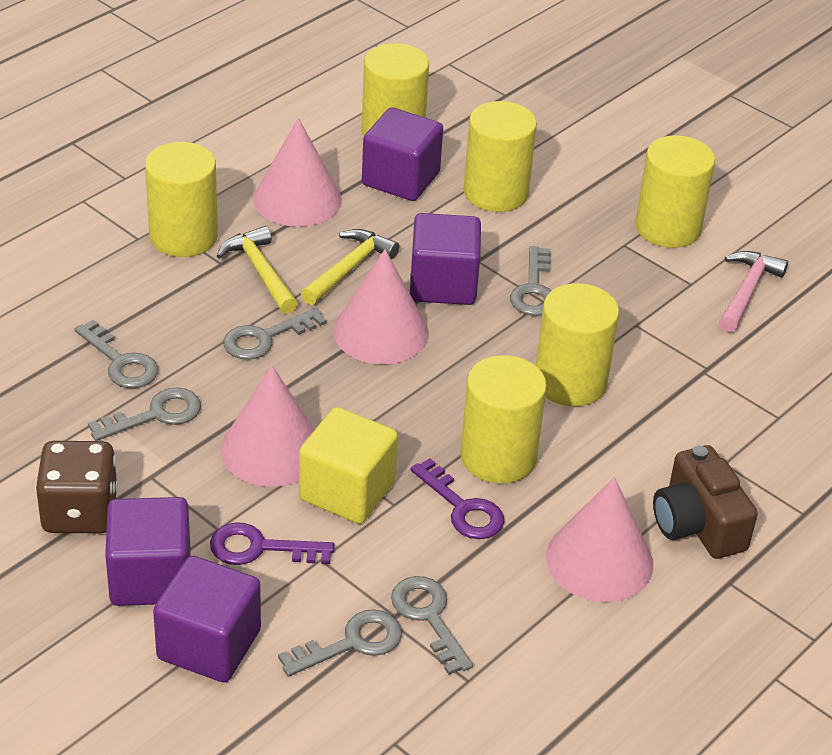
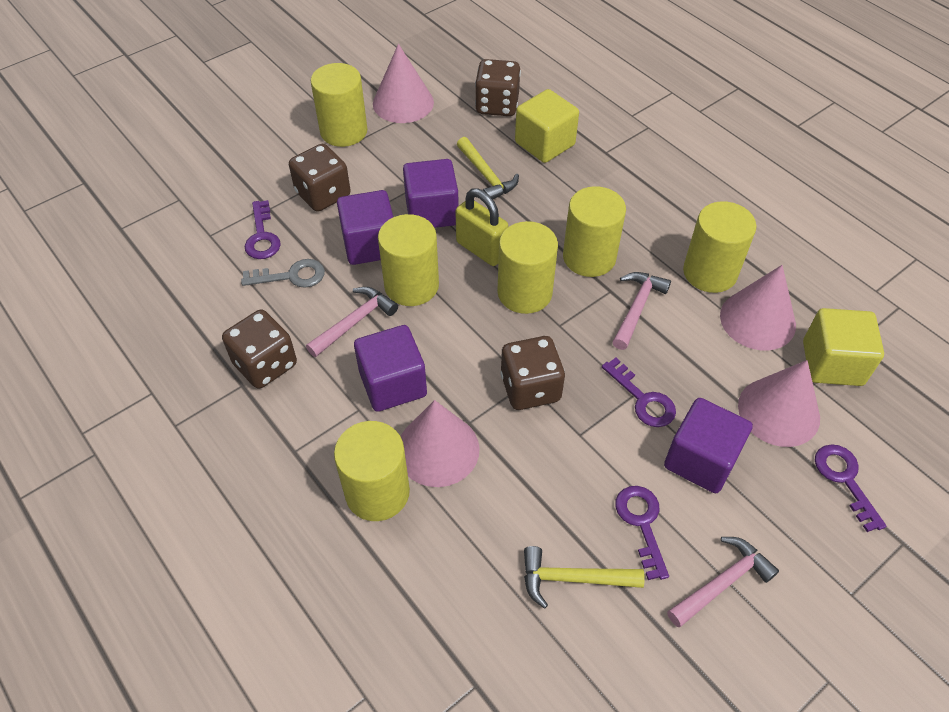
brown camera: [653,445,758,559] = 1 -> none = 0
brown dice: [35,441,118,533] = 1 -> [222,310,297,389] [289,144,351,212] [475,59,521,116] [500,336,565,410] = 4
grey key: [74,319,158,388] [88,387,201,441] [223,308,327,360] [278,609,402,677] [391,576,473,675] [510,246,552,316] = 6 -> [241,259,325,288] = 1
pink hammer: [719,251,788,333] = 1 -> [306,287,398,357] [613,272,671,350] [667,537,779,627] = 3
purple key: [210,522,335,565] [410,458,504,539] = 2 -> [245,200,281,259] [602,358,676,427] [615,486,669,580] [815,444,886,532] = 4
yellow cube: [299,407,398,524] = 1 -> [515,89,579,163] [803,308,884,386] = 2
yellow padlock: none = 0 -> [455,188,509,266] = 1

